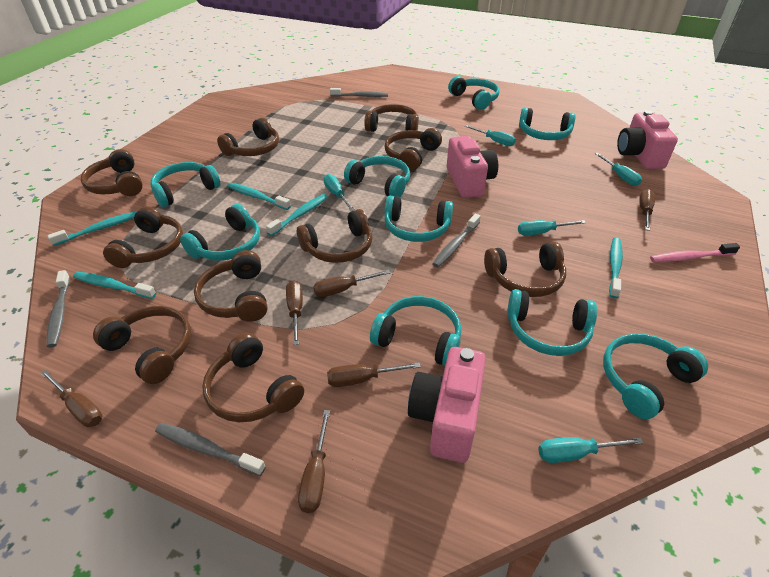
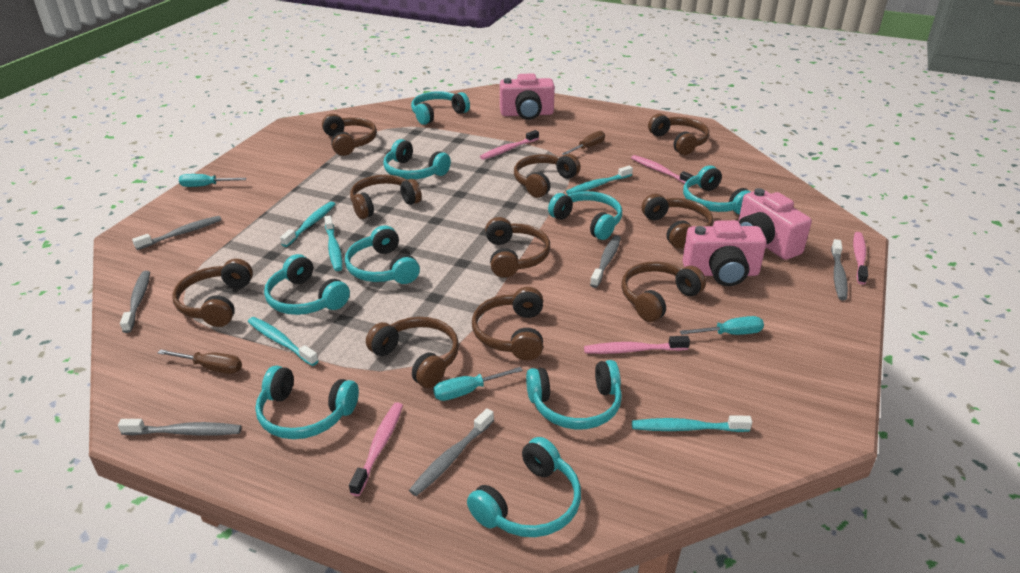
brown screwdriver: [41,370,102,427] [286,280,303,345] [298,410,330,513] [313,270,390,297] [327,362,421,387] [639,189,655,231] = 6 -> [158,349,242,374] [562,131,605,155] = 2
grey toothbrush: [47,270,70,348] [155,423,266,476] [330,88,388,97] [432,214,481,268] = 4 -> [118,419,242,436] [120,271,150,333] [132,216,222,250] [409,408,494,496] [590,235,621,288] [831,239,848,300] = 6
pink toothbrush: [650,243,740,262] = 1 -> [349,402,403,496] [480,130,539,160] [584,336,690,354] [631,155,694,184] [853,232,868,285] = 5
turquoise screwdriver: [324,174,355,211] [465,125,516,146] [518,220,586,236] [538,437,644,463] [595,153,642,186] = 5 -> [179,174,247,187] [433,367,523,401] [680,316,764,335] = 3

